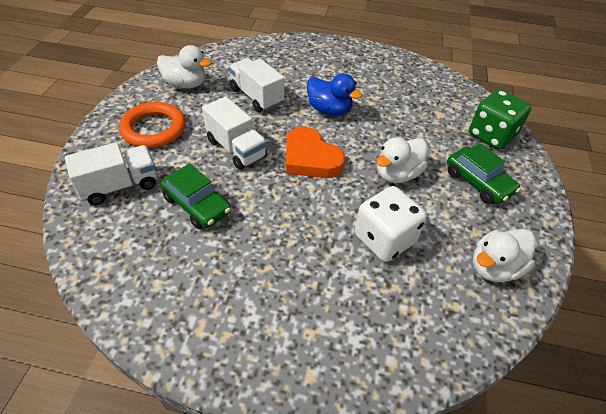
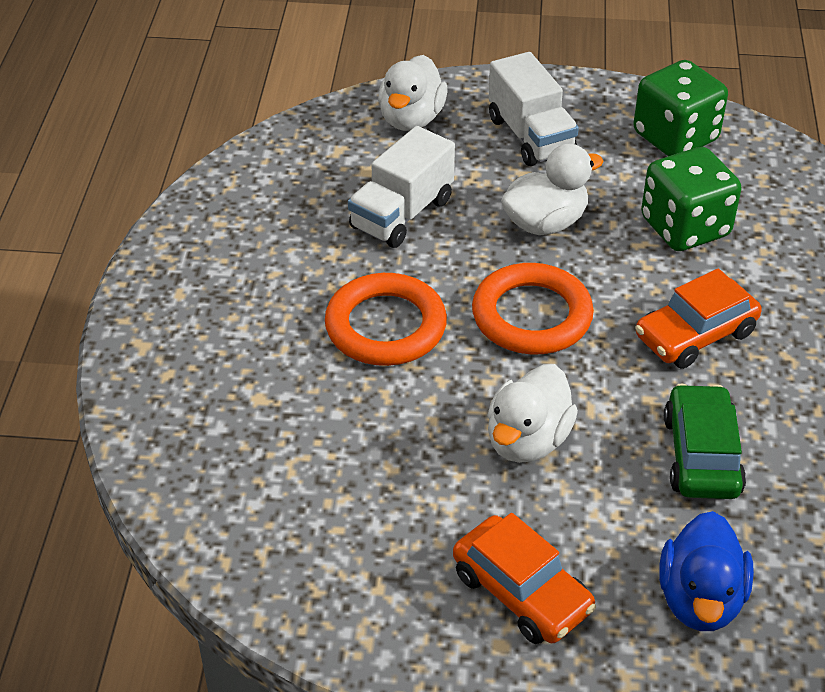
green car: [161,163,231,229] [447,143,521,204] = 2 -> [664,384,746,499] = 1
green dice: [469,89,531,150] = 1 -> [633,60,728,156] [641,147,742,251] = 2
orange car: none = 0 -> [453,513,596,644] [635,269,762,369] = 2
orange heart: [286,127,345,178] = 1 -> none = 0
orange ring: [119,102,185,148] = 1 -> [325,273,447,366] [472,263,594,354] = 2
white dice: [355,186,427,262] = 1 -> none = 0
white truck: [65,142,157,205] [202,96,267,170] [229,58,285,112] = 3 -> [348,126,455,248] [488,52,579,166] = 2

